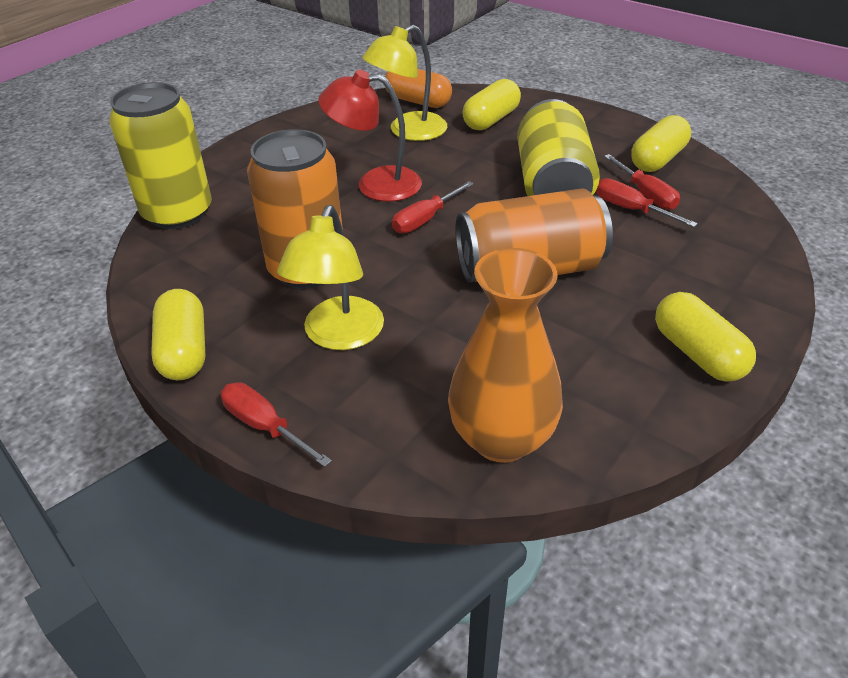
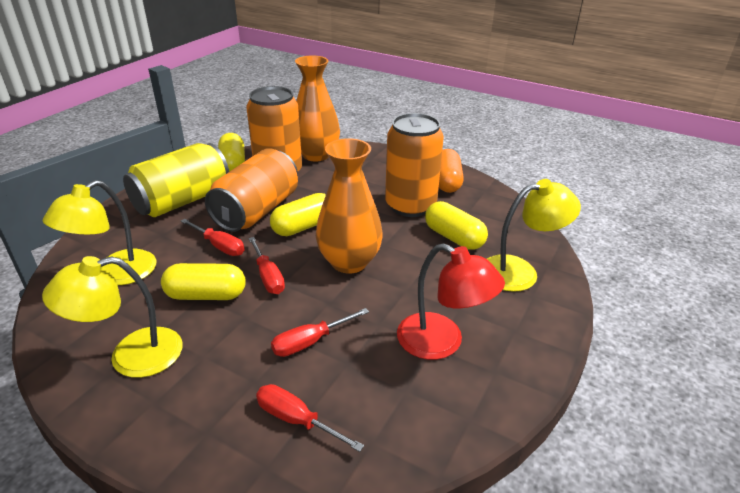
orange can: [247,129,343,289] [455,188,613,283] = 2 -> [205,148,298,232] [246,86,302,171] [385,113,444,217] = 3
orange vase: [448,248,563,463] = 1 -> [295,56,340,162] [316,138,383,274] = 2
yellow can: [109,82,212,229] [517,99,600,196] = 2 -> [123,143,229,217] = 1
yellow lamp: [277,205,384,350] [362,25,447,141] = 2 -> [42,256,183,378] [43,180,156,285] [487,179,581,292] = 3

